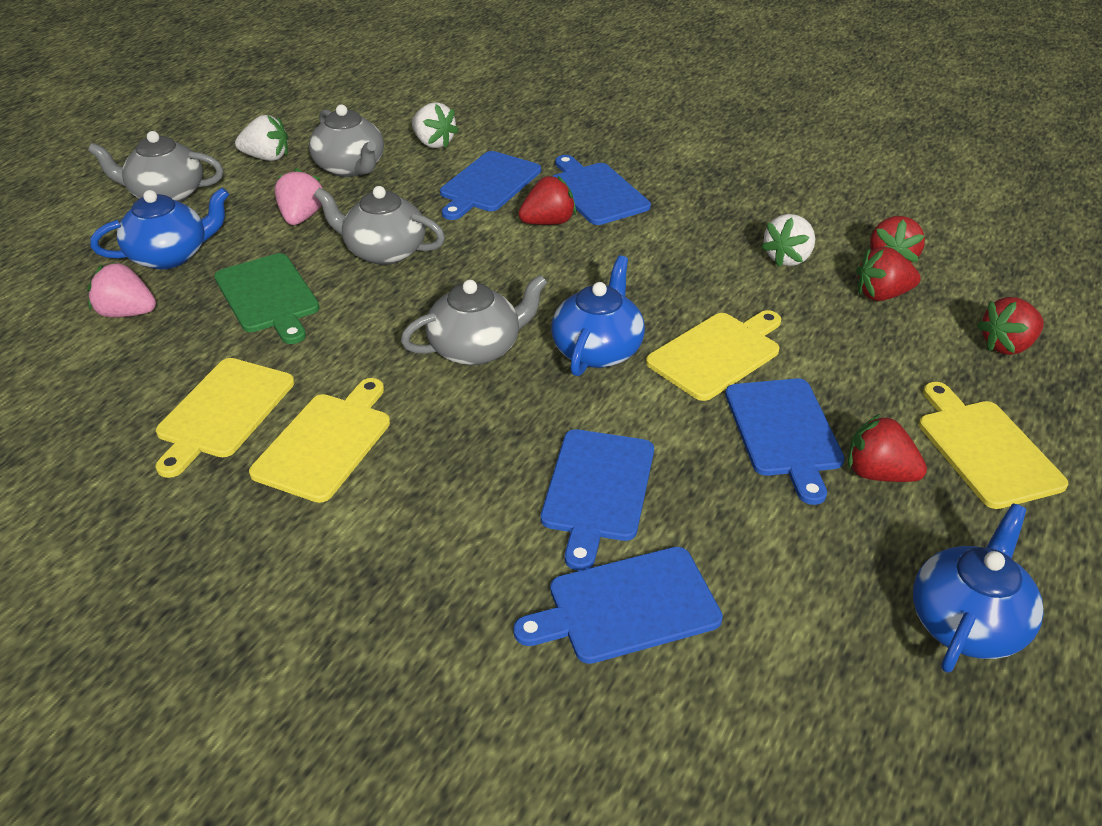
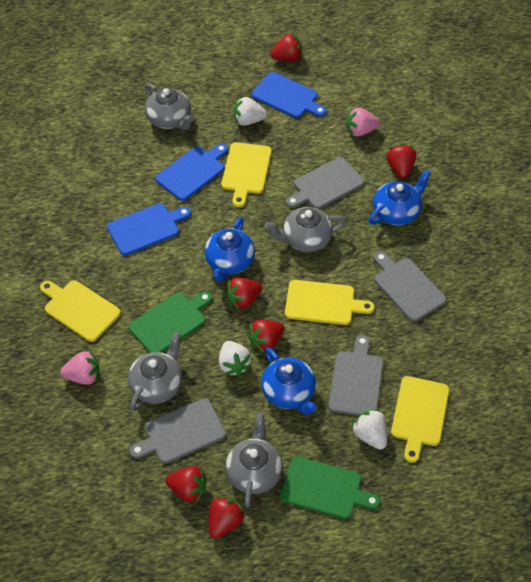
blue cutting board: [440,151,541,220] [513,547,723,664] [541,429,654,571] [553,155,651,225] [725,378,845,505] = 5 -> [107,203,191,256] [156,143,228,201] [251,72,327,118] = 3
green cutting board: [214,253,320,344] = 1 -> [129,291,212,353] [280,456,380,519] = 2
grey cutting board: none = 0 -> [130,398,226,464] [286,157,364,209] [328,335,383,416] [374,251,446,322] = 4
red strawberry: [518,175,576,225] [848,414,927,482] [856,247,921,301] [870,216,925,263] [977,297,1044,355] = 5 -> [166,466,207,503] [209,495,245,539] [225,278,262,310] [247,320,284,353] [270,34,302,61] [387,144,416,179] = 6

